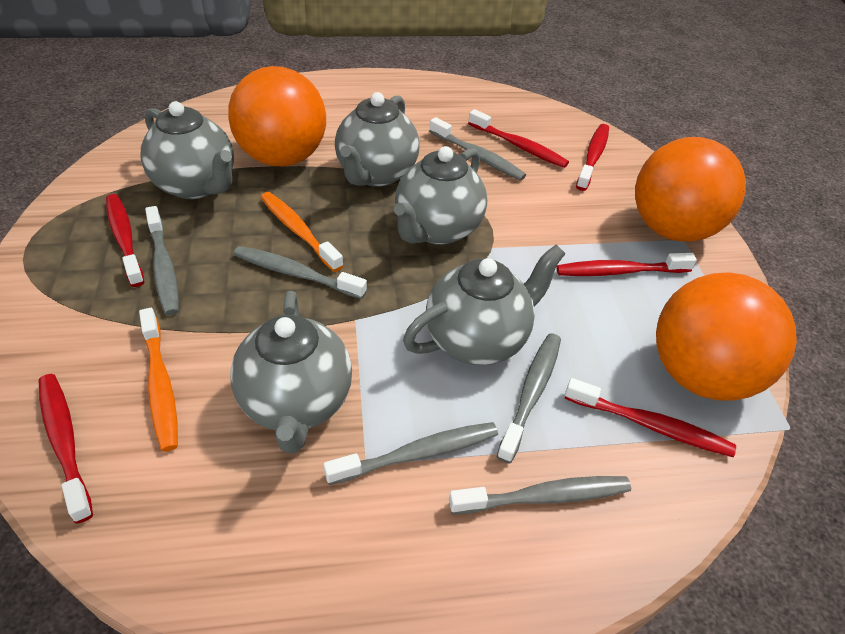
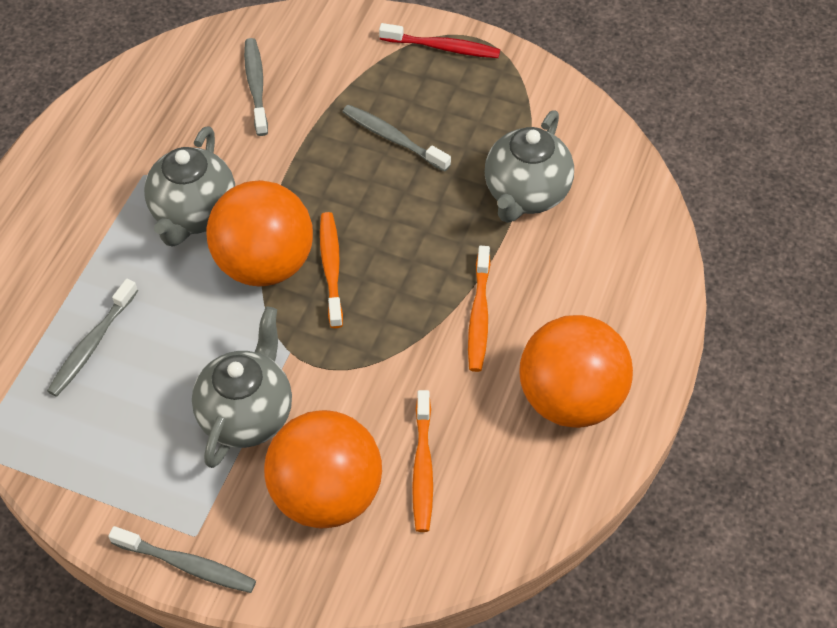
grey teapot: [140,101,234,199] [230,291,352,453] [335,92,419,187] [394,146,487,245] [403,245,566,365] = 5 -> [144,126,235,247] [192,307,292,468] [485,110,574,223] = 3
grey toothbrush: [145,206,179,315] [233,246,367,299] [323,422,498,485] [429,117,526,181] [449,476,631,514] [496,333,561,464] = 6 -> [47,279,138,397] [108,526,256,593] [244,38,268,136] [343,104,451,172] = 4
orange toothbrush: [139,308,178,452] [261,192,343,272] = 2 -> [320,212,343,328] [412,390,433,532] [468,246,490,372] = 3
red toothbrush: [39,374,93,524] [106,194,144,287] [468,109,569,168] [556,253,697,276] [564,378,736,457] [576,124,609,191] = 6 -> [379,23,500,58] = 1

